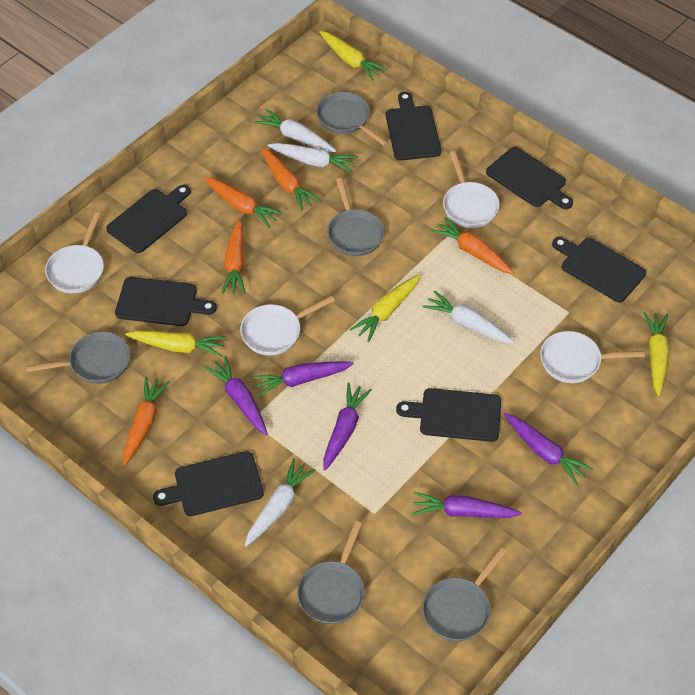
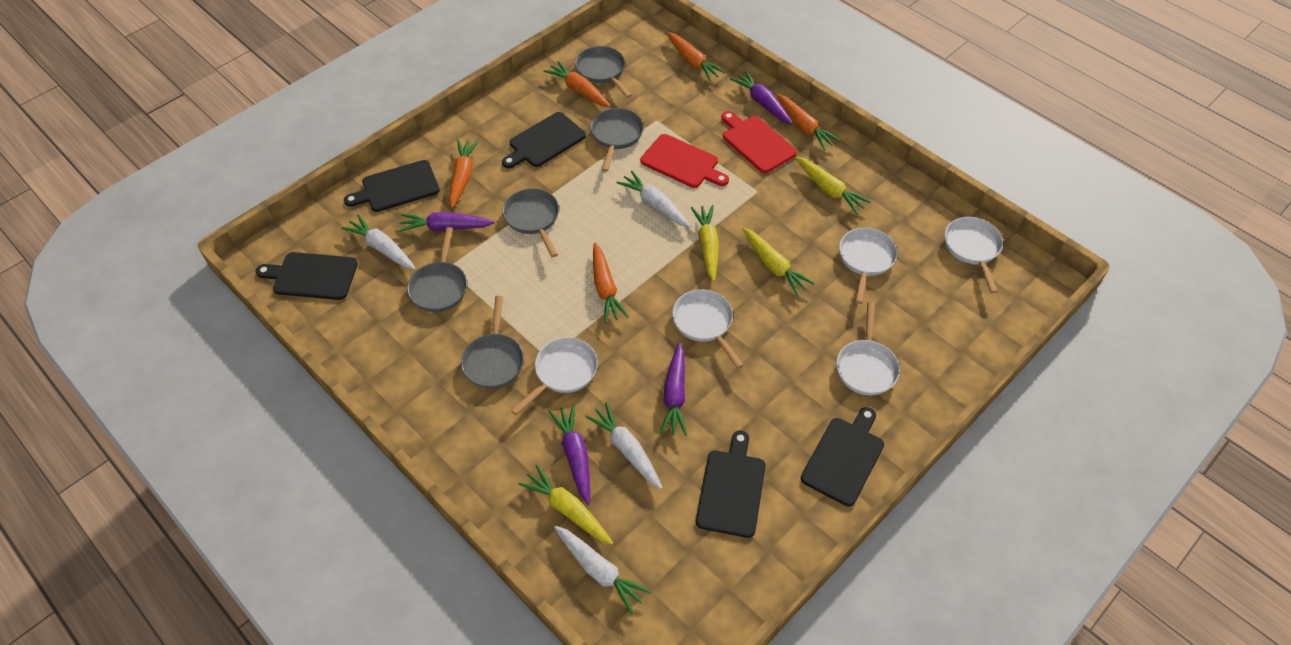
black cutting board: [106,185,191,253] [115,277,217,326] [153,451,264,516] [386,92,441,161] [396,388,501,442] [486,147,573,209] [552,237,646,302] = 7 -> [256,252,358,300] [344,160,440,212] [502,112,586,168] [696,431,765,538] [801,407,884,506] = 5
purple carrot: [204,356,268,435] [252,361,354,397] [323,383,372,471] [412,492,522,518] [504,413,593,486] = 5 -> [398,212,495,232] [549,404,590,505] [660,343,687,436] [730,70,793,124] = 4
red cutting board: none = 0 -> [640,134,729,188] [721,111,797,173] = 2
white pan: [45,212,104,293] [240,295,335,355] [443,151,500,228] [540,331,645,383] = 4 -> [511,337,598,415] [672,289,743,369] [836,302,900,395] [839,228,898,304] [945,217,1003,293] = 5

